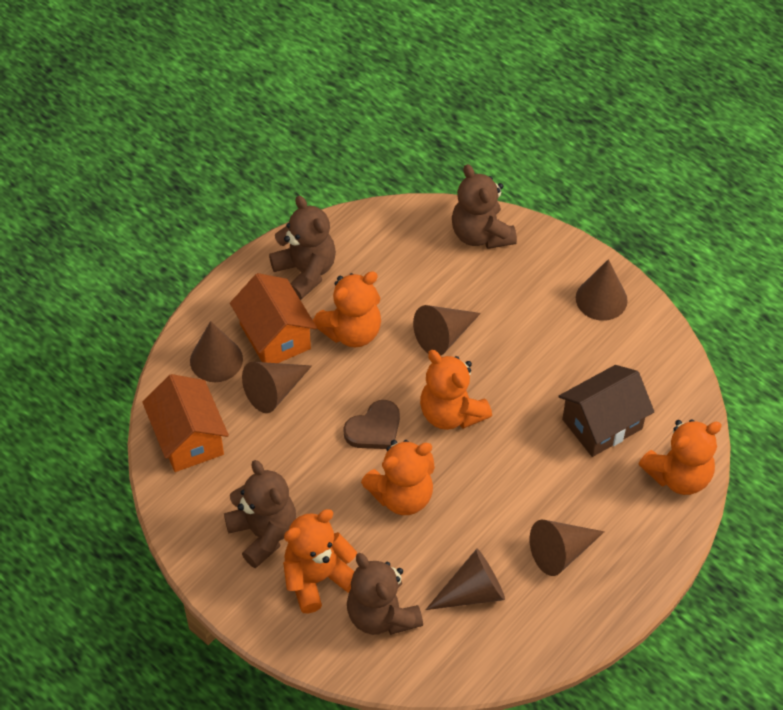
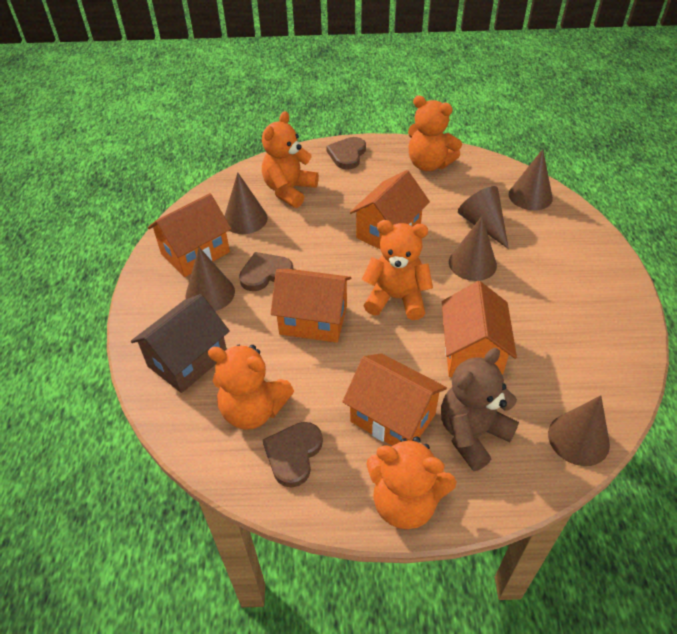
brown heart: [343,400,400,449] = 1 -> [239,252,293,291] [263,422,323,488] [326,137,366,170] = 3
brown teddy bear: [224,460,296,568] [269,196,336,300] [347,553,423,635] [452,164,517,249] = 4 -> [441,348,519,471] = 1
orange house: [142,374,229,472] [230,273,317,363] = 2 -> [148,193,231,277] [271,269,351,343] [342,353,447,446] [350,170,430,250] [442,281,517,377] = 5

